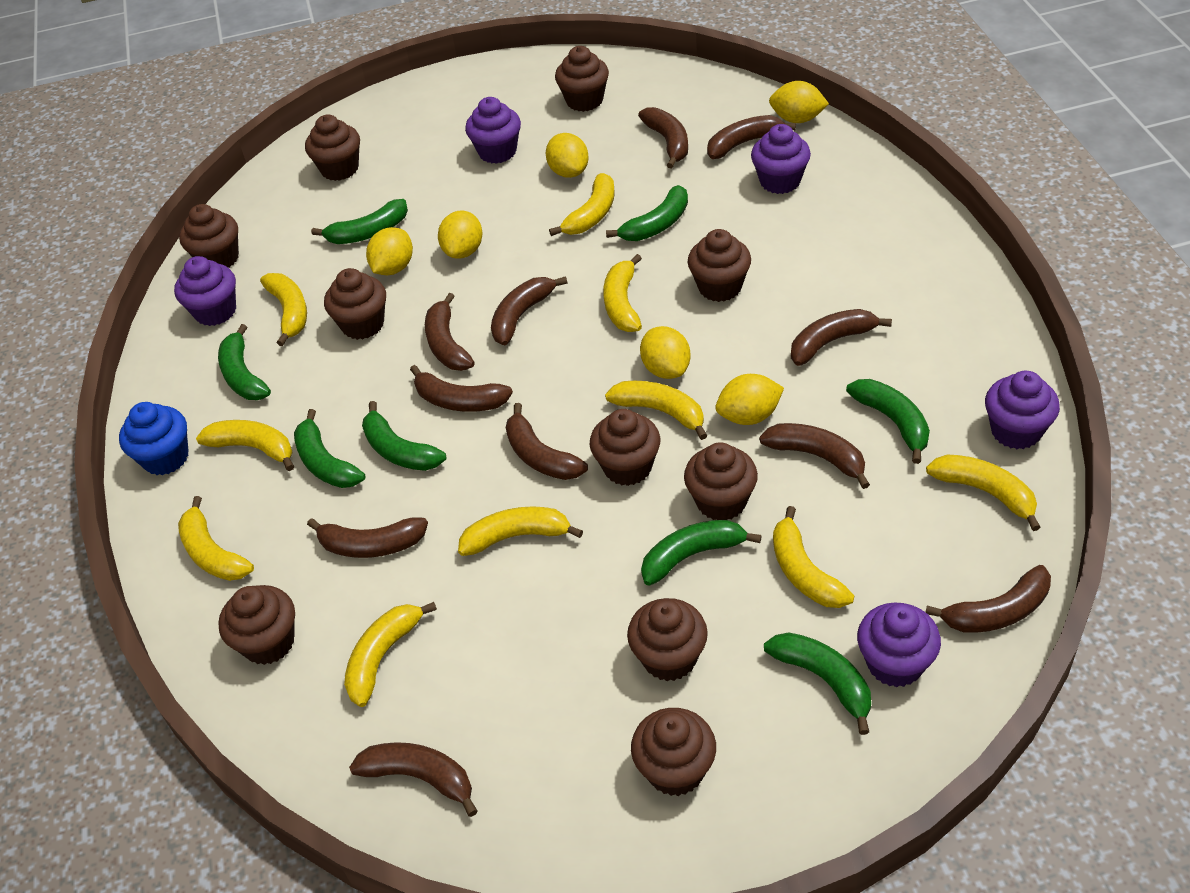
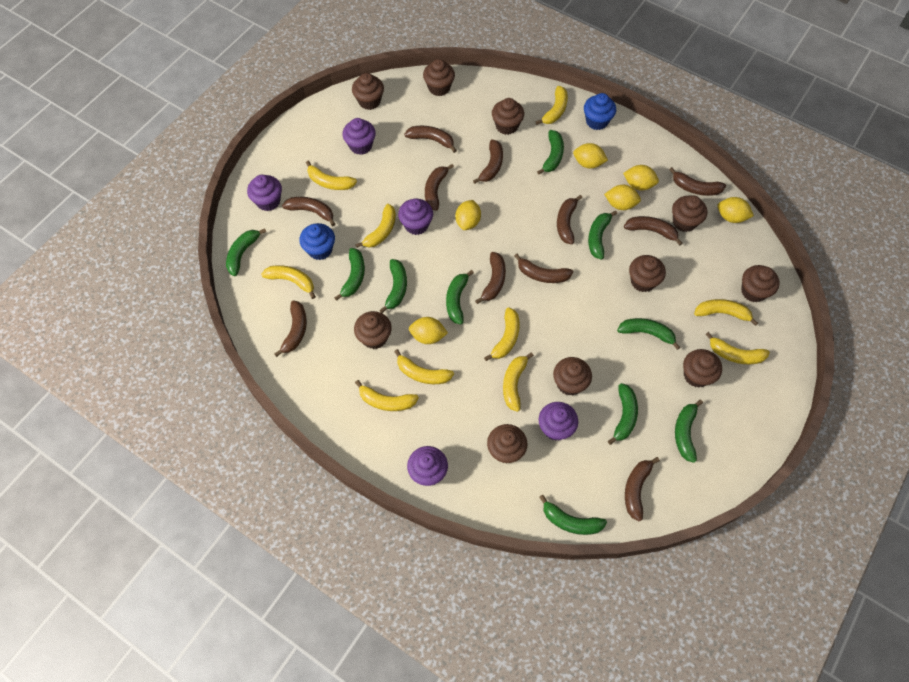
blue cupcake: [119,402,188,475] = 1 -> [299,223,335,260] [584,93,616,130] = 2
green banana: [218,324,271,400] [294,409,365,488] [311,199,408,244] [362,401,446,471] [606,185,688,241] [641,520,762,586] [764,633,871,735] [846,379,930,464] = 8 -> [226,228,266,276] [334,248,365,301] [379,259,407,313] [446,270,474,325] [537,130,564,175] [539,495,607,535] [588,211,617,259] [608,383,638,445] [617,318,680,350] [675,400,703,463] = 10

